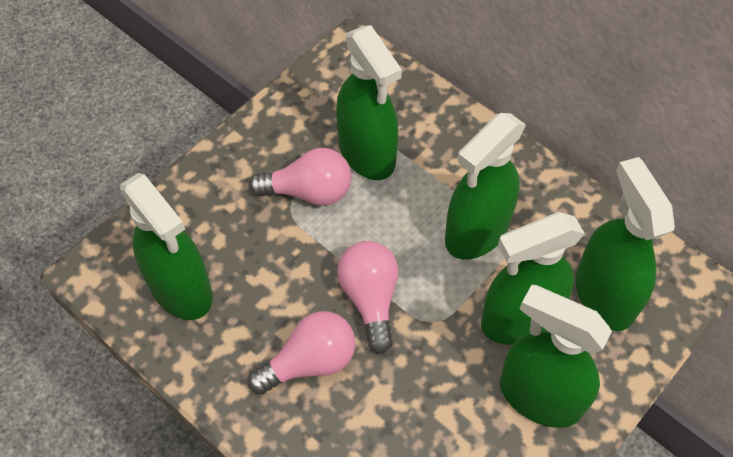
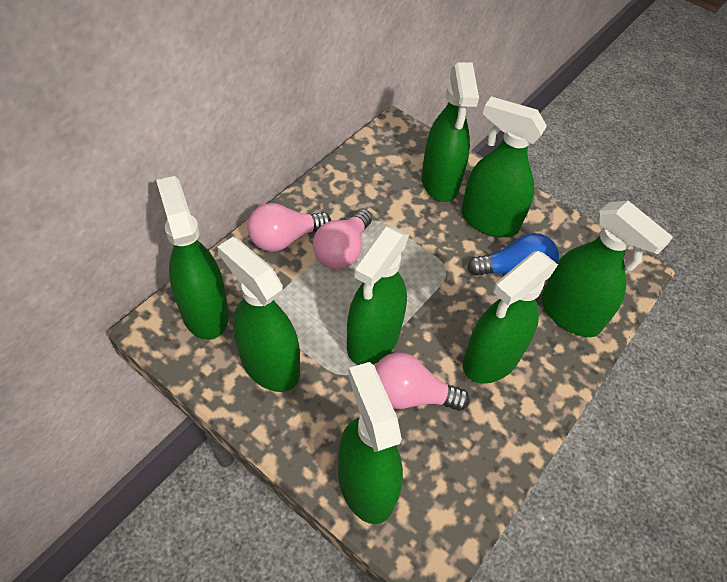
blue light bulb: none = 0 -> [467,233,559,276] = 1
green spray bottle: [120,173,213,320] [336,25,402,180] [445,113,526,259] [481,212,585,345] [500,285,612,428] [576,157,675,331] = 6 -> [156,176,229,340] [217,237,300,392] [338,362,403,524] [347,227,409,365] [421,62,479,202] [461,96,547,237] [463,251,558,384] [541,201,673,337] = 8

